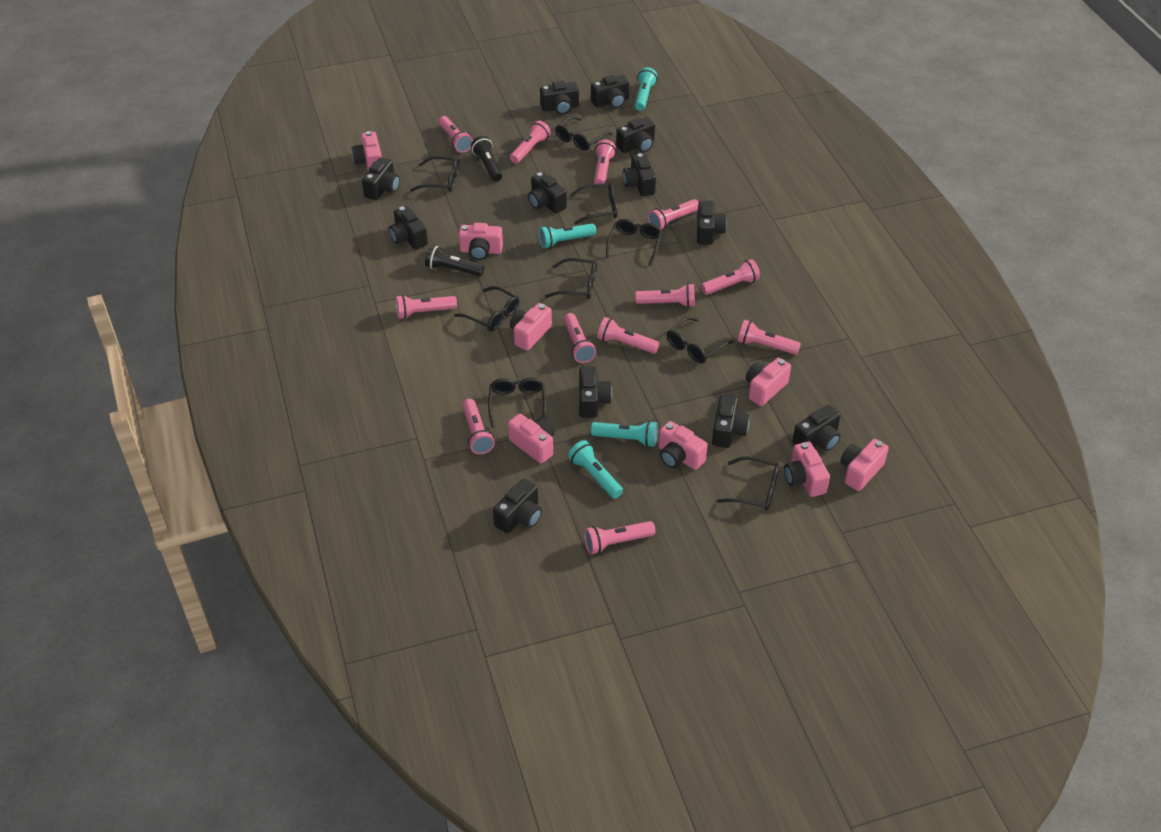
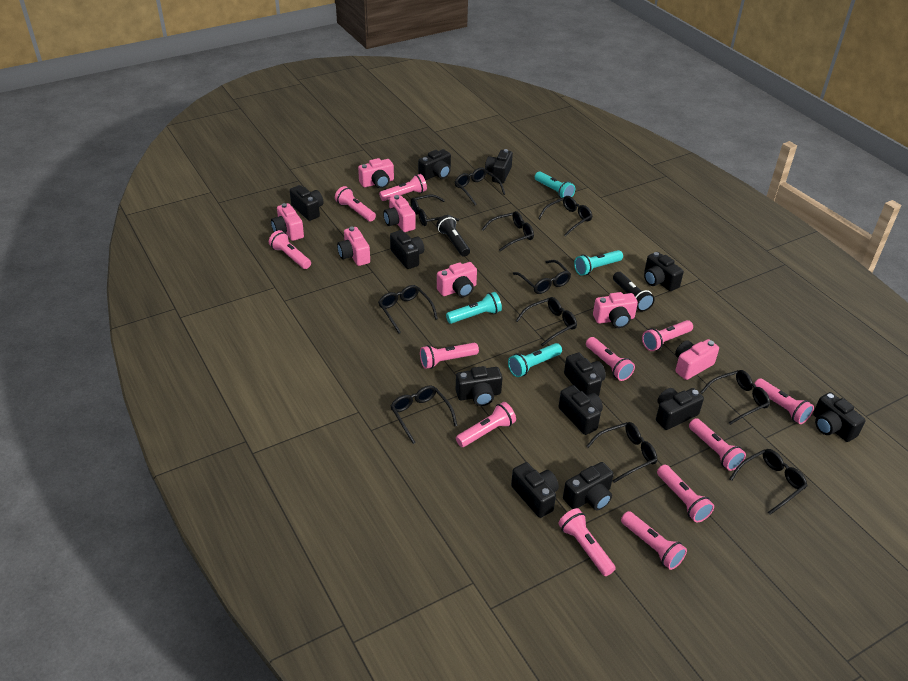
black glasses: [410,156,459,192] [454,286,519,331] [488,378,546,428] [545,258,597,299] [555,116,613,151] [570,183,617,224] [606,219,662,266] [667,317,734,363] [716,456,780,510] = 9 -> [378,285,438,333] [390,386,457,444] [411,194,459,226] [455,167,505,205] [481,211,534,252] [513,260,571,294] [516,297,577,346] [538,196,592,236] [587,422,657,483] [700,370,770,425] [729,449,808,515] = 11
pink camera: [352,131,382,171] [458,223,503,260] [508,414,555,464] [510,303,552,351] [658,421,708,470] [746,358,791,406] [784,442,830,497] [840,439,889,491] = 8 -> [271,203,304,241] [337,227,370,266] [358,158,394,188] [383,195,416,232] [437,262,477,297] [593,292,638,328] [675,339,719,380] = 7

